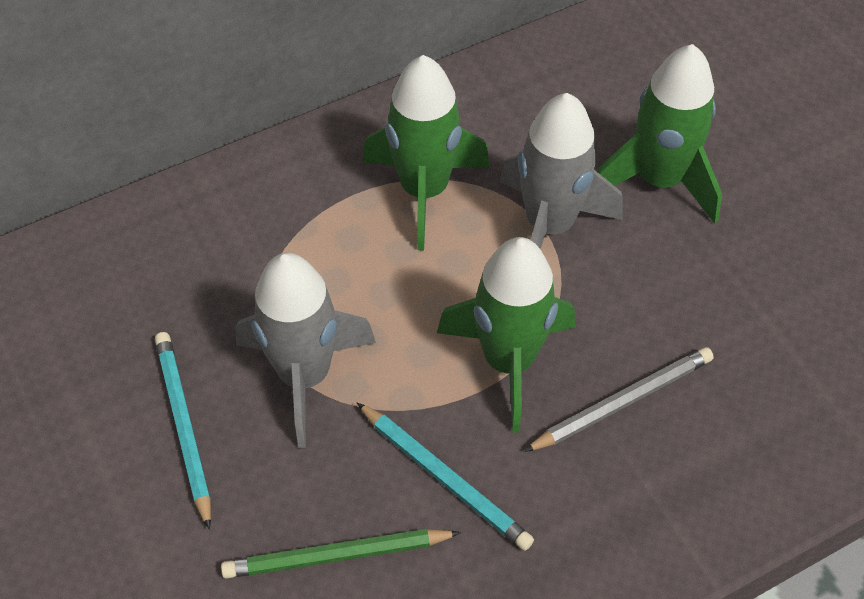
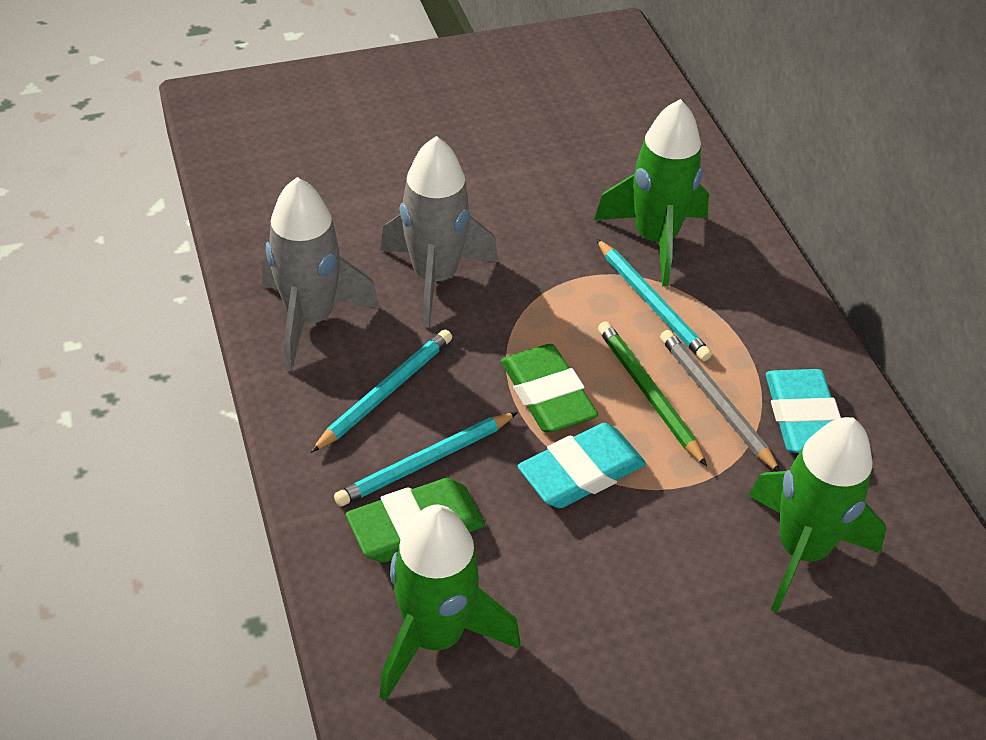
green eraser: none = 0 -> [346,478,485,562] [501,344,598,432] = 2
turquoise eraser: none = 0 -> [518,423,646,508] [766,369,841,453] = 2
turquoise pencil: [155,332,211,530] [357,403,534,551] = 2 -> [311,329,452,453] [334,412,518,507] [596,239,712,361] = 3

